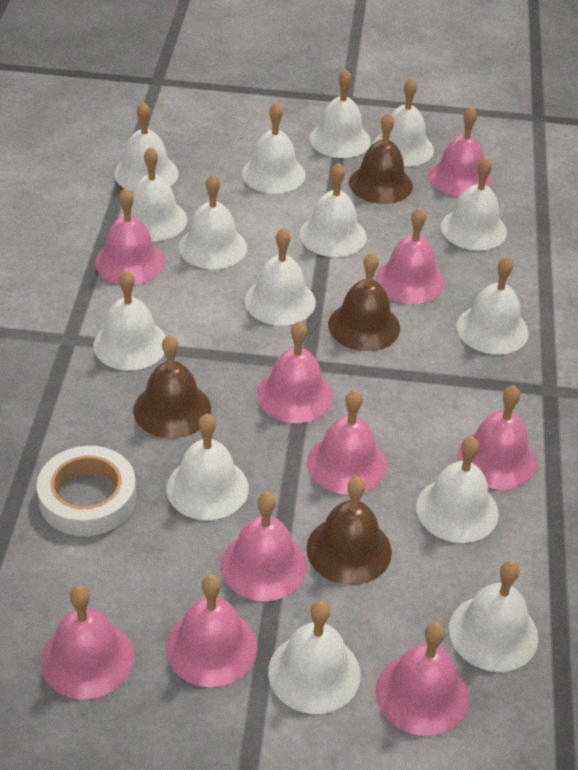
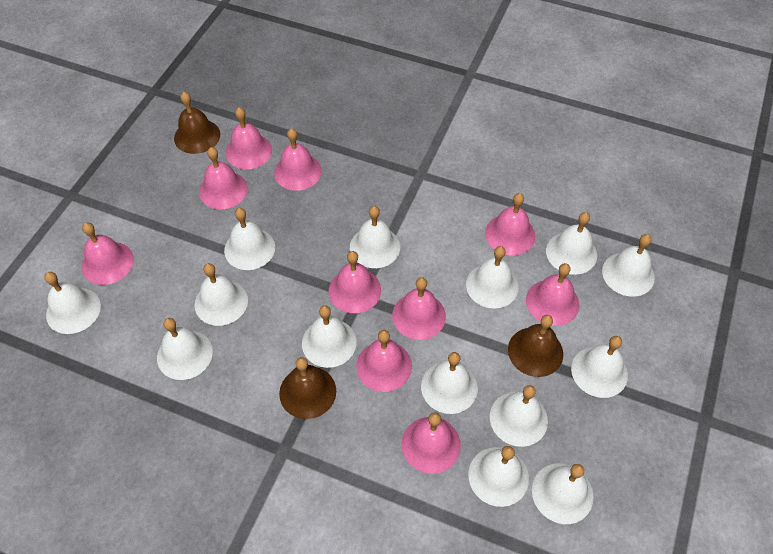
brown bell: [133,335,211,438] [306,477,392,585] [328,253,400,351] [349,113,413,204] = 4 -> [174,92,220,154] [279,357,336,419] [508,315,563,377] = 3
white bell: [94,270,166,370] [114,102,179,191] [121,147,187,241] [166,414,249,520] [179,174,247,269] [242,102,306,194] [245,228,316,326] [268,601,361,714] [300,163,367,257] [309,69,371,158] [372,77,434,167] [416,437,499,543] [441,157,507,250] [449,561,539,672] [457,256,529,355] = 15 -> [44,272,101,334] [157,318,213,380] [195,263,248,326] [224,208,275,270] [302,305,357,368] [350,206,400,268] [421,352,478,414] [466,246,519,309] [468,446,529,507] [490,385,548,447] [532,463,594,524] [546,212,597,275] [571,336,628,398] [602,234,655,297] = 14
white tape: [37,446,137,536] = 1 -> none = 0

